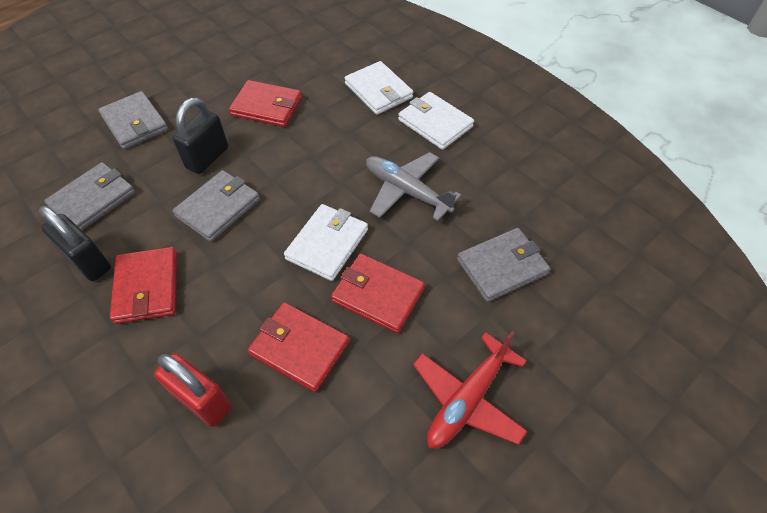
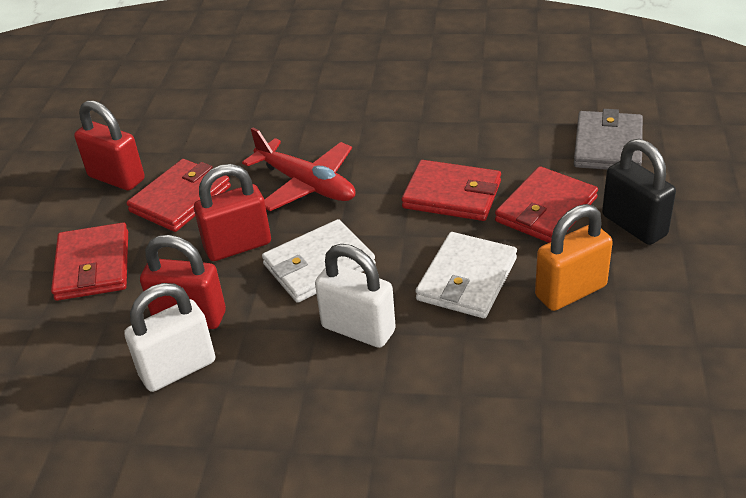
black padlock: [39,206,111,281] [172,98,228,174] = 2 -> [602,139,676,245] = 1
grey plane: [366,152,461,221] = 1 -> none = 0
grey wallet: [44,162,135,230] [98,91,168,149] [172,170,260,242] [457,228,550,302] = 4 -> [574,109,643,170] = 1
orange padlock: none = 0 -> [535,204,613,311] = 1
red padlock: [154,353,232,427] = 1 -> [74,100,145,191] [140,235,226,329] [194,164,271,261] = 3
white padlock: none = 0 -> [124,283,215,392] [315,244,396,348] = 2
white wallet: [284,204,368,281] [345,61,413,115] [398,92,474,150] = 3 -> [262,219,376,303] [415,232,517,318] = 2

